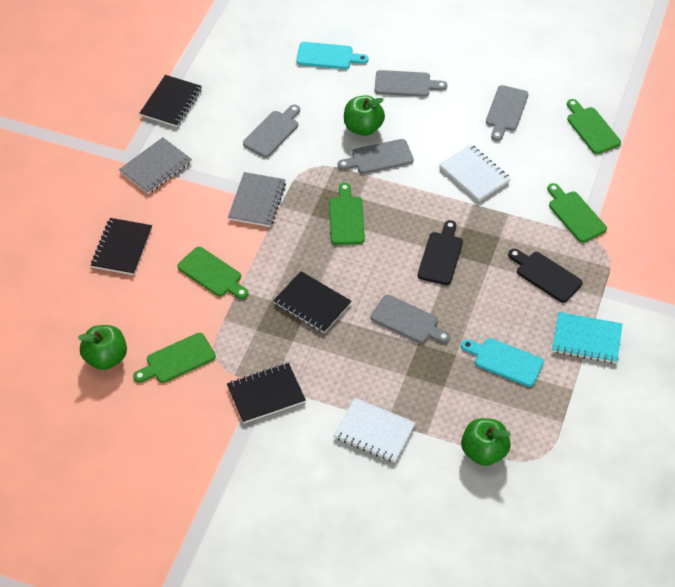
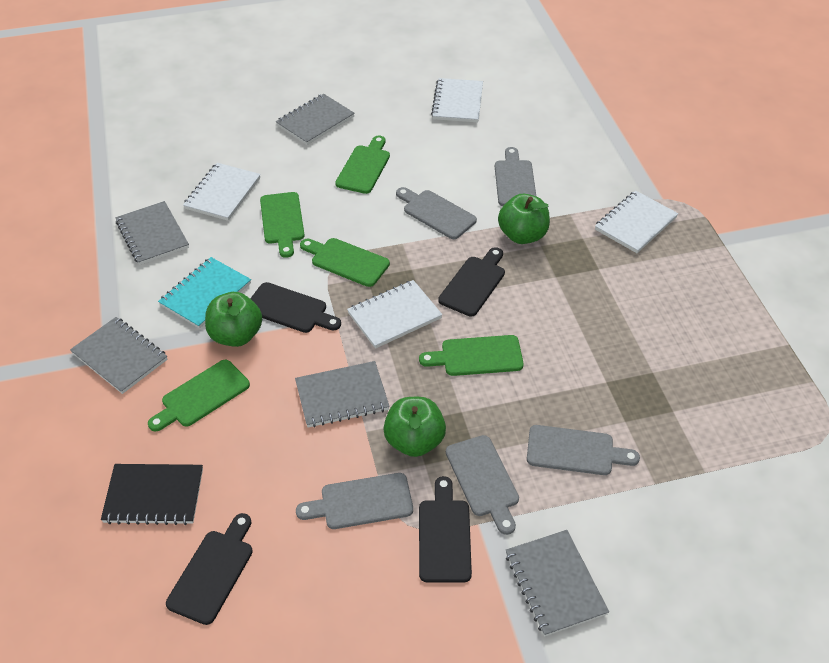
black cutting board: [418,220,463,285] [508,249,582,303] = 2 -> [166,513,253,625] [250,282,341,333] [419,476,472,583] [438,247,505,317] = 4
black notebook: [91,218,152,275] [140,75,202,127] [227,363,306,424] [273,271,352,333] = 4 -> [101,464,203,525] = 1
grey notebook: [119,137,192,194] [228,172,286,227] = 2 -> [70,317,167,394] [116,201,189,265] [276,94,355,145] [295,361,390,428] [506,530,609,637] = 5
turquoise cutting board: [296,42,368,69] [461,338,544,387] = 2 -> none = 0
white notebook: [334,398,416,463] [439,144,511,202] = 2 -> [183,163,261,221] [347,280,443,349] [431,78,483,123] [595,191,678,253] = 4

